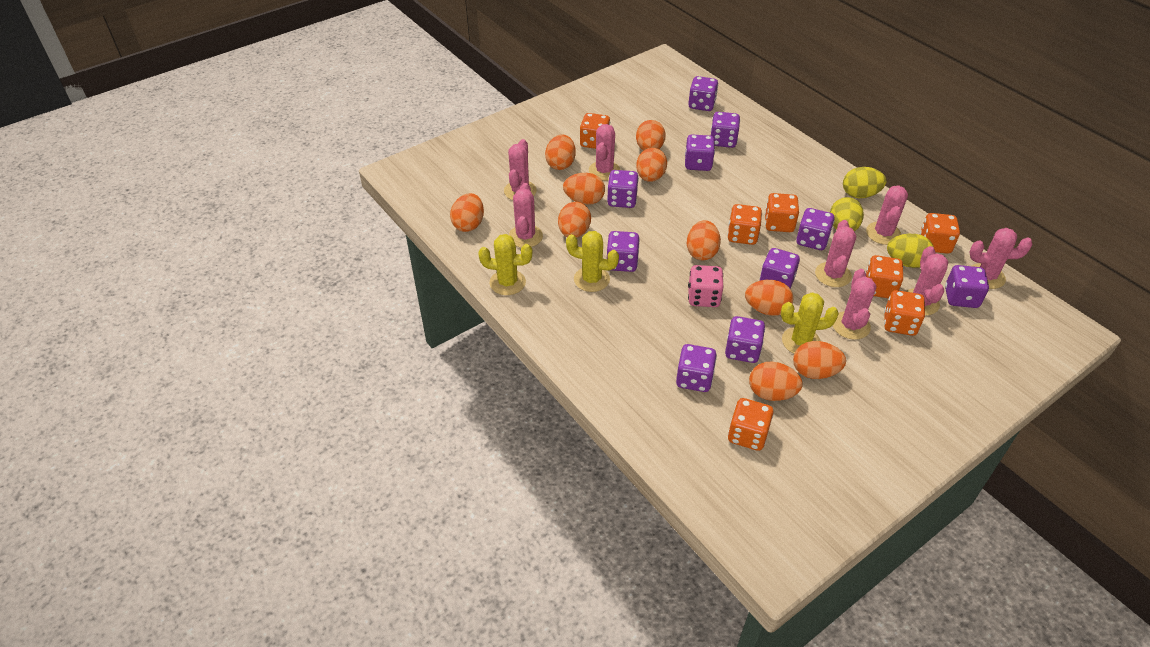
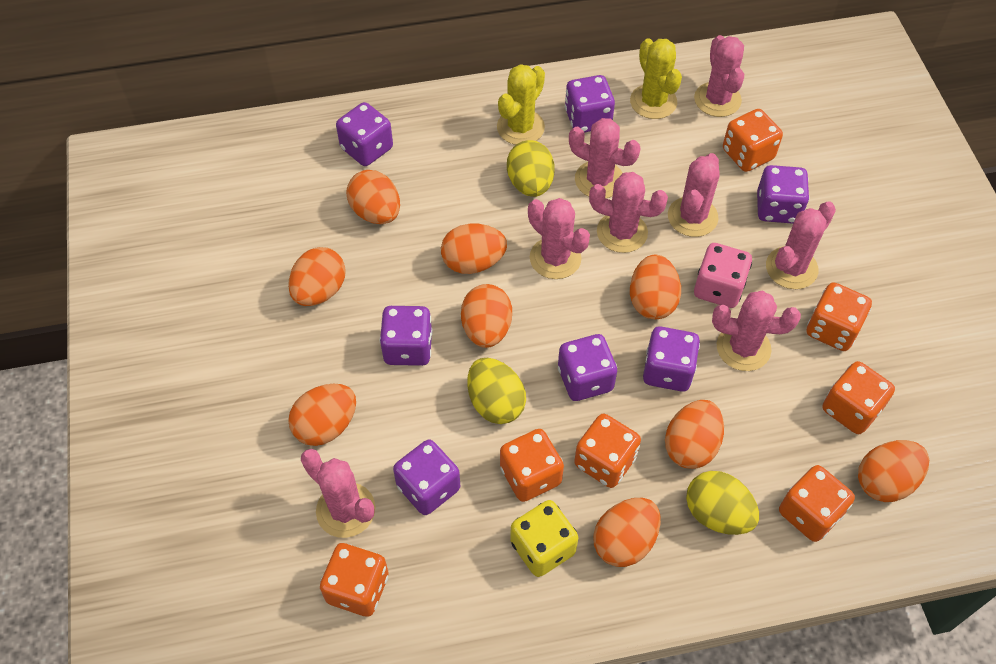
orange egg: [450,193,484,232] [545,134,576,170] [558,202,591,238] [563,173,605,205] [636,120,665,151] [636,148,667,182] [687,220,721,260] [745,280,793,316] [749,361,803,401] [793,341,846,379] = 10 -> [288,247,346,306] [288,384,356,446] [346,170,400,224] [441,224,507,274] [461,284,512,348] [593,498,661,567] [630,254,681,319] [665,400,724,469] [858,440,929,502] = 9
purple dice: [607,170,639,208] [607,231,640,272] [676,344,717,392] [685,134,715,171] [688,76,718,111] [711,112,740,148] [725,316,765,363] [760,248,800,289] [796,208,835,250] [945,265,989,308] = 10 -> [336,102,393,166] [380,306,433,366] [393,439,460,515] [558,334,617,401] [565,75,615,133] [643,326,700,392] [757,165,809,224] = 7
yellow cactus: [478,234,532,295] [566,231,619,292] [781,293,839,354] = 3 -> [497,64,545,145] [630,38,682,119] = 2
yellow dice: none = 0 -> [510,500,579,577] = 1

